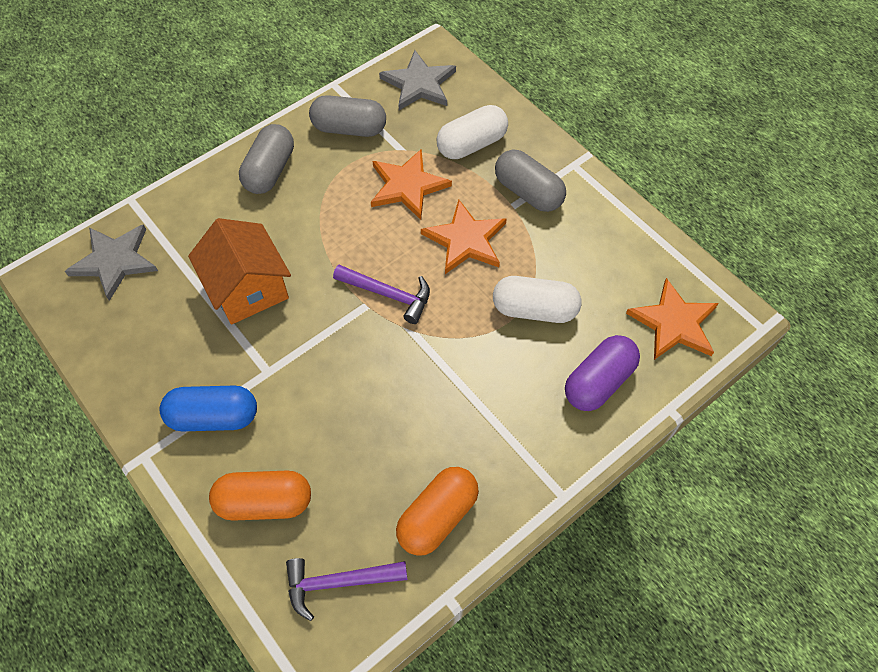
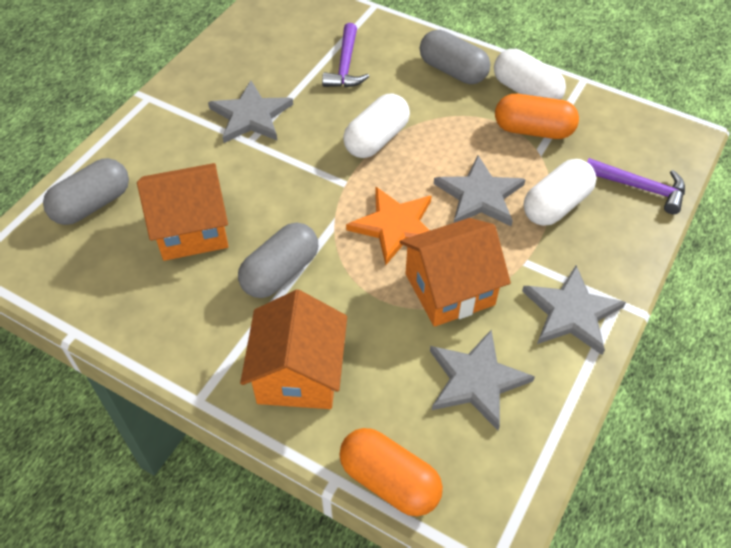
blue capsule: [160,385,257,431] = 1 -> none = 0
grey star: [65,224,158,301] [379,50,456,110] = 2 -> [208,81,293,143] [430,330,535,430] [434,155,526,226] [522,265,626,355] = 4
orange house: [188,218,291,325] = 1 -> [137,163,229,261] [240,290,347,409] [400,218,511,327] = 3
orange star: [371,149,452,220] [421,200,507,274] [626,278,719,360] = 3 -> [346,186,432,265] = 1
purple capsule: [565,335,640,411] = 1 -> none = 0
white capsule: [436,105,508,159] [493,276,581,323] = 2 -> [343,94,410,158] [494,49,566,100] [524,159,597,226] = 3

